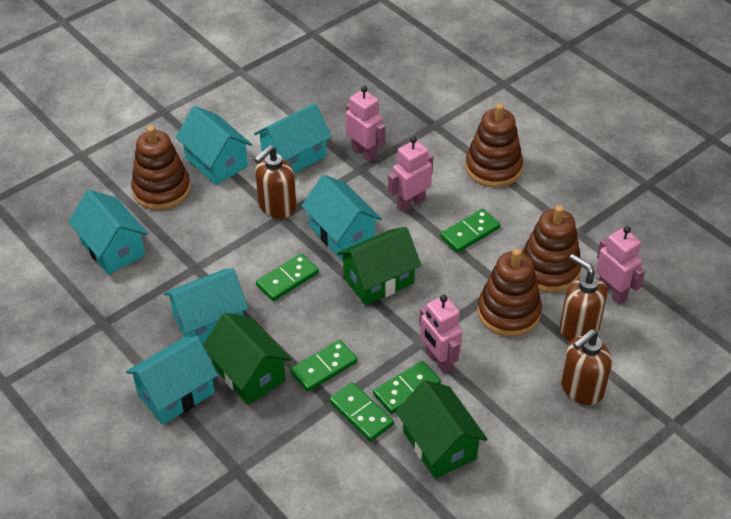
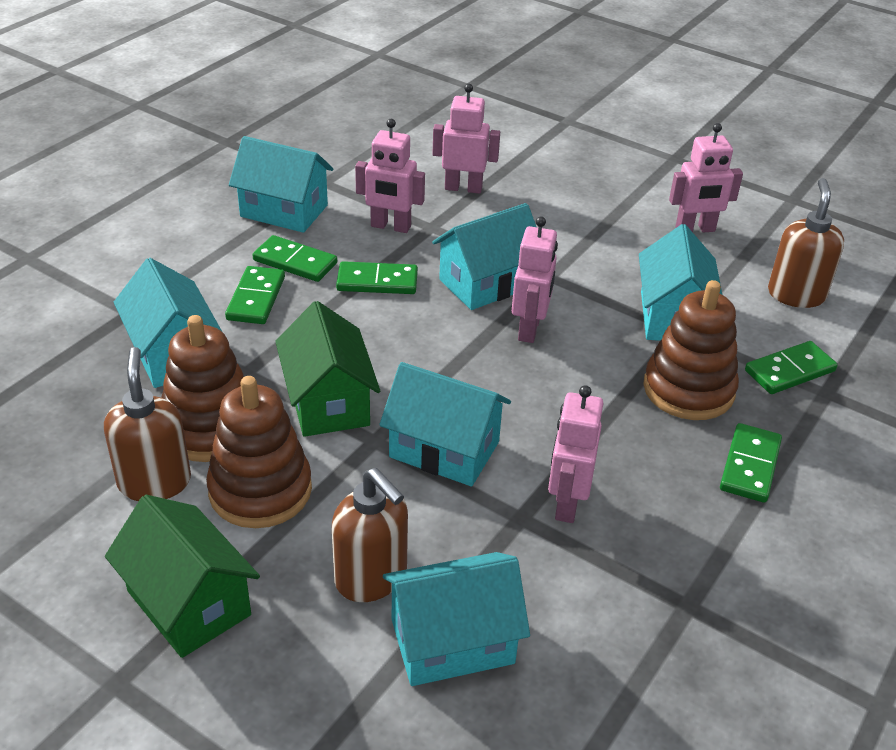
brown stacking toy: [131,125,191,210] [465,103,523,187] [477,248,542,337] [522,205,581,292] = 4 -> [161,315,244,462] [206,376,312,528] [643,280,739,420] = 3
green house: [203,313,291,405] [337,227,421,306] [396,380,487,479] = 3 -> [105,495,260,658] [275,301,380,437] = 2
pink robot: [346,86,386,162] [388,136,433,213] [419,295,463,373] [596,226,645,304] = 4 -> [355,119,425,233] [432,84,500,194] [512,216,558,343] [548,385,604,523] [669,123,743,233] = 5

